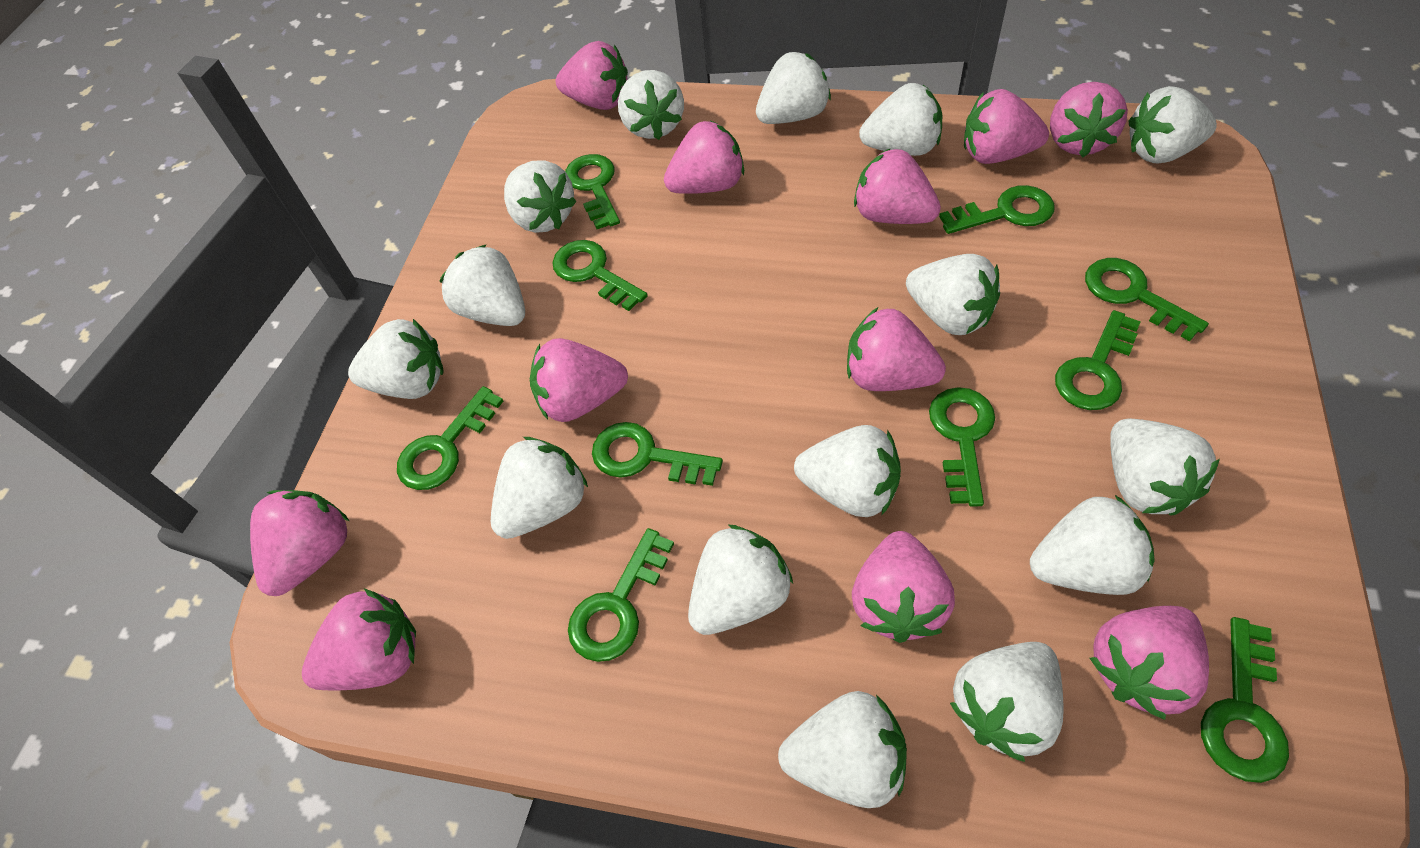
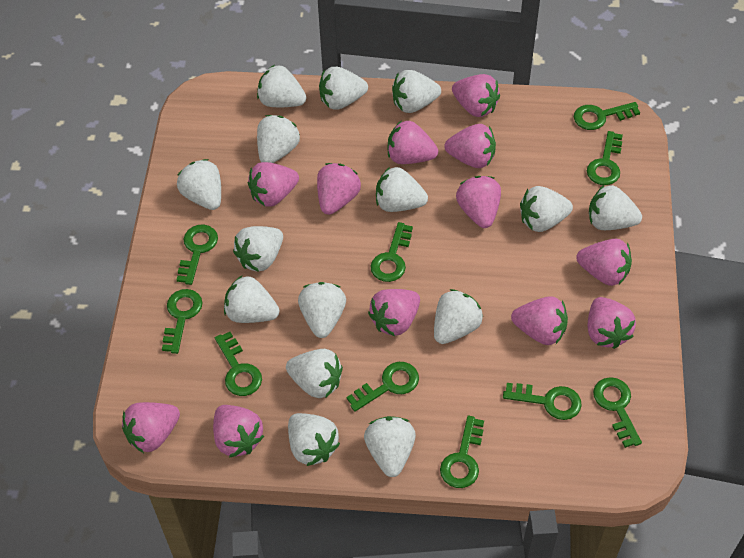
pink strawberry: [250,490,349,596] [302,588,416,690] [530,338,628,422] [556,41,628,110] [664,121,744,194] [847,307,946,391] [852,531,955,643] [854,148,941,224] [964,89,1049,164] [1050,82,1128,158] [1090,606,1209,720] = 11 -> [122,402,180,453] [213,405,264,458] [248,162,299,207] [317,163,361,215] [368,289,420,336] [388,120,438,164] [444,124,496,168] [452,74,500,117] [456,176,501,228] [511,296,568,345] [576,239,632,286] [588,297,636,349] = 12

